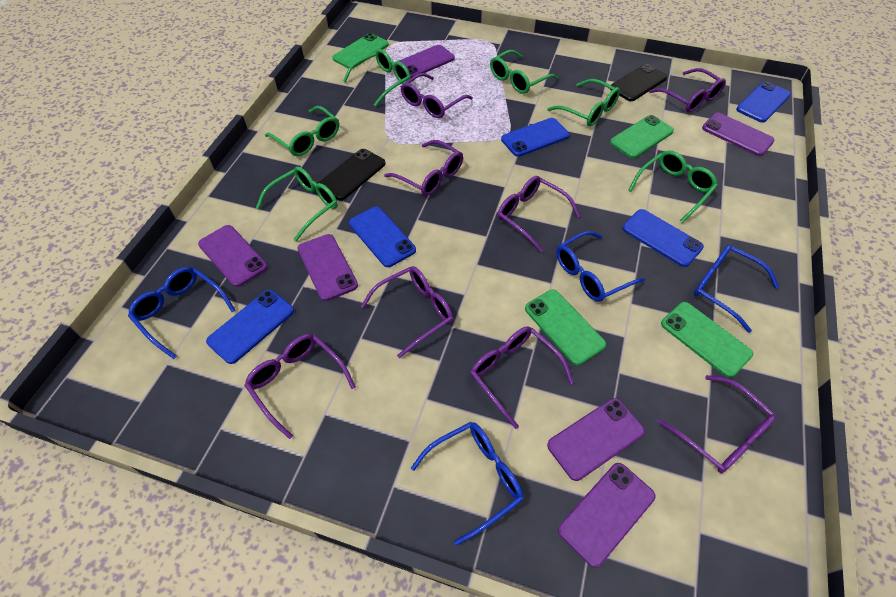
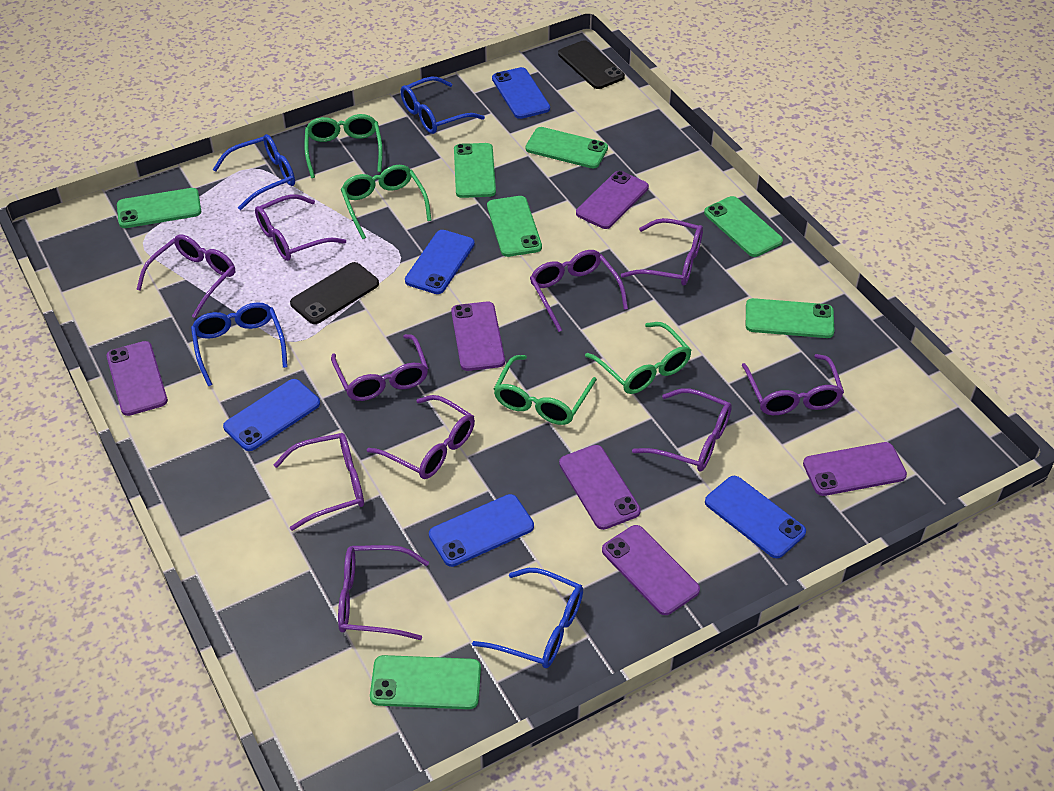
green glasses: [256,167,338,242] [265,106,339,156] [343,49,411,107] [490,50,558,94] [547,79,620,126] [628,150,718,223] = 6 -> [304,114,383,178] [341,165,432,239] [494,355,597,425] [585,322,692,394] = 4
green phone: [332,33,389,69] [525,290,606,365] [610,115,674,158] [661,302,753,378] = 4 -> [117,188,201,228] [370,655,481,709] [454,143,496,198] [487,196,542,257] [526,127,608,168] [704,196,783,257] [746,298,834,338] = 7
purple glasses: [244,334,356,439] [361,266,453,358] [384,140,463,196] [401,73,473,118] [470,326,574,429] [497,176,580,252] [649,68,726,112] [658,375,777,473] = 8 -> [136,234,235,318] [255,194,346,261] [274,433,364,531] [331,334,428,401] [338,545,429,640] [367,395,475,479] [530,250,628,332] [621,218,703,286] [632,388,732,472] [742,354,844,415] = 10

